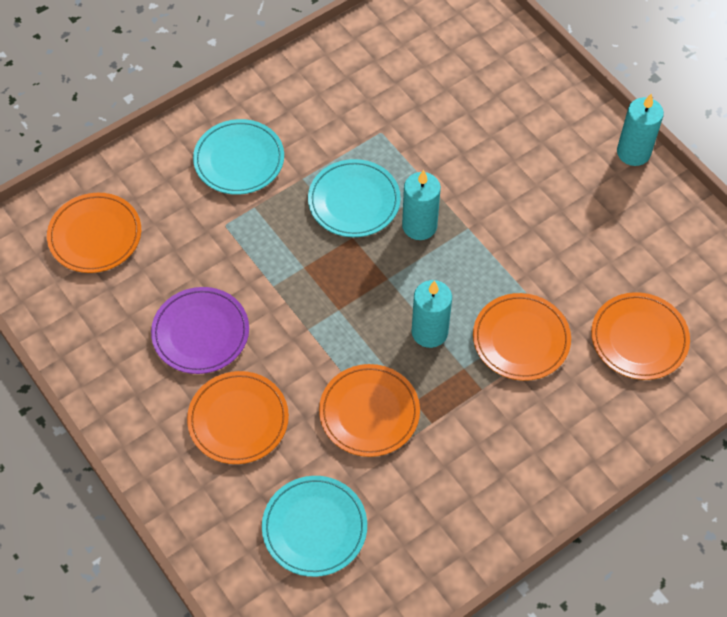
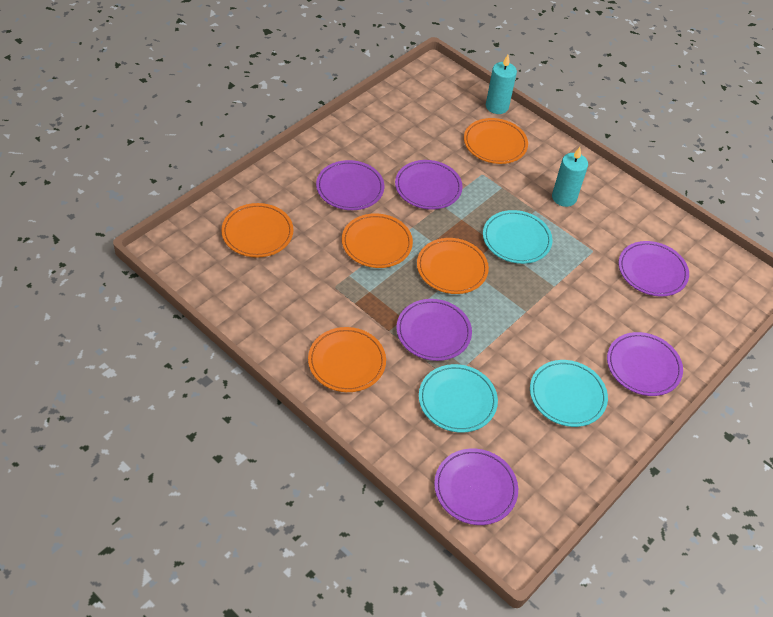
purple plate: [151,287,249,374] = 1 -> [316,160,384,210] [395,160,463,210] [396,299,472,361] [434,448,518,525] [607,332,683,396] [619,241,689,297] = 6
turquoise candle: [402,170,441,240] [412,280,452,348] [617,94,664,166] = 3 -> [486,55,517,114] [552,147,588,207] = 2

